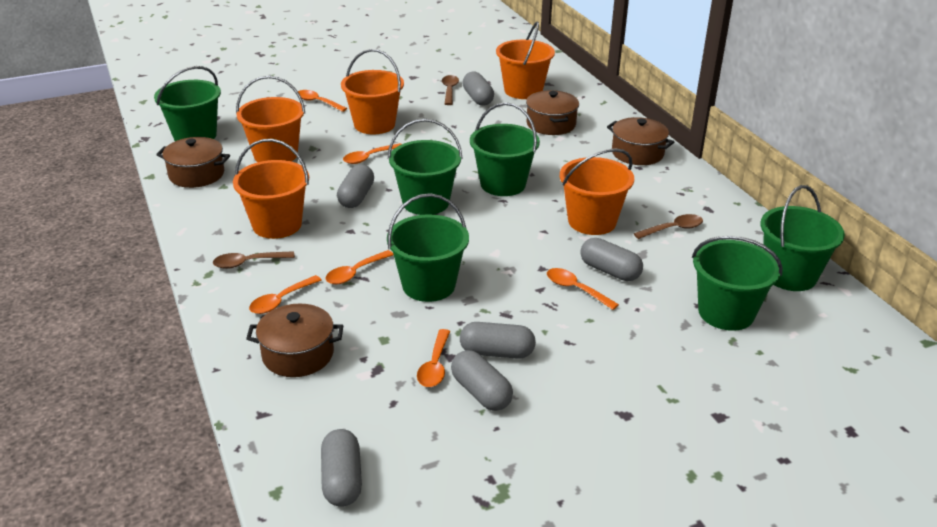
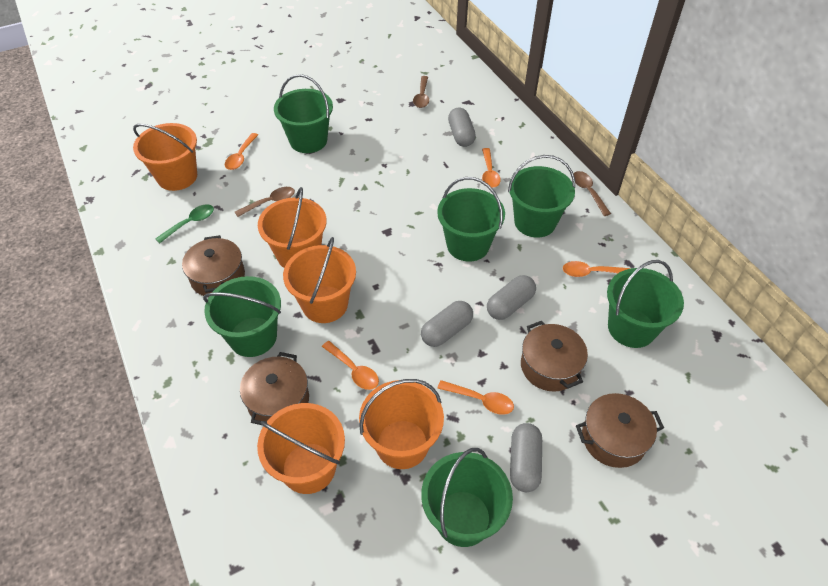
green spoon: none = 0 -> [155,204,214,243] = 1
grey capsule: [321,429,362,507] [337,165,374,208] [451,350,513,411] [460,322,536,359] [462,72,494,106] [580,238,643,281] = 6 -> [421,301,473,347] [448,107,476,147] [487,275,536,320] [510,423,542,492] = 4
orange spoon: [249,275,322,314] [298,90,347,112] [326,250,393,284] [343,143,401,164] [417,329,450,387] [547,268,619,310] = 6 -> [225,133,258,170] [322,341,379,390] [437,380,514,415] [482,148,501,188] [563,261,630,277] = 5

